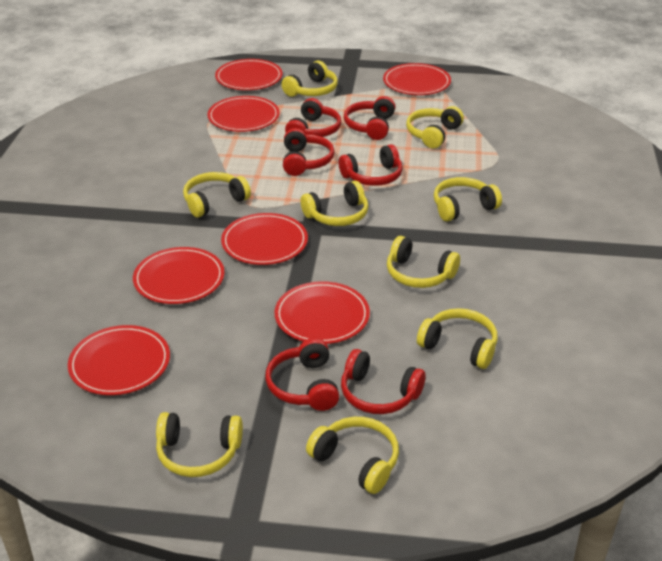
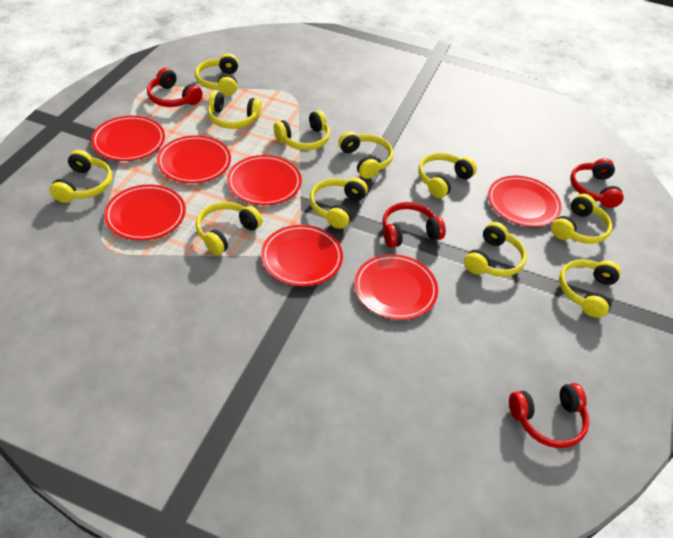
red headphones: [265,338,339,411] [283,128,335,176] [285,98,341,137] [339,144,403,186] [341,349,425,414] [344,96,395,140] = 6 -> [147,68,203,107] [382,202,446,248] [509,383,589,448] [570,158,624,208] = 4
yellow headphones: [156,412,243,477] [183,172,251,218] [281,61,338,97] [301,181,368,226] [306,417,399,494] [387,236,460,288] [406,106,464,148] [417,308,498,369] [434,177,502,221] = 9 -> [50,150,112,203] [195,54,238,96] [196,202,263,255] [208,91,262,129] [274,110,330,150] [310,178,368,229] [338,131,394,179] [418,153,477,198] [464,222,527,277] [551,194,612,244] [559,259,621,318] = 11

